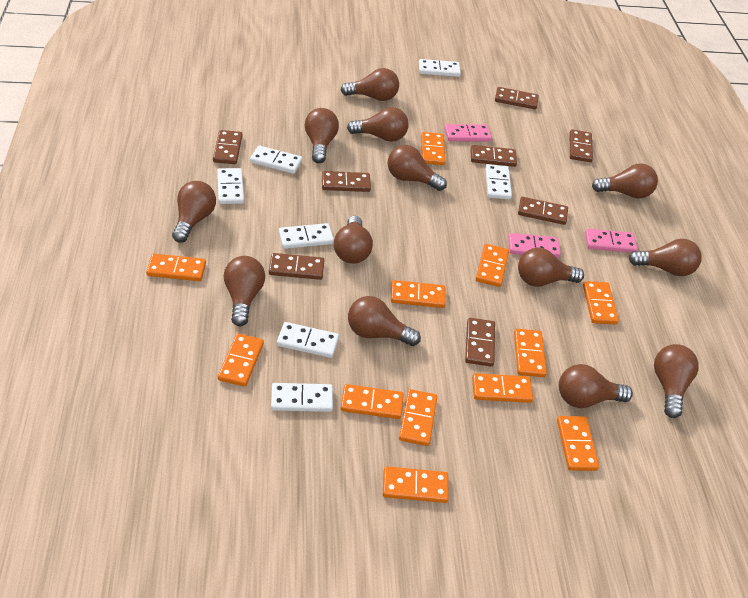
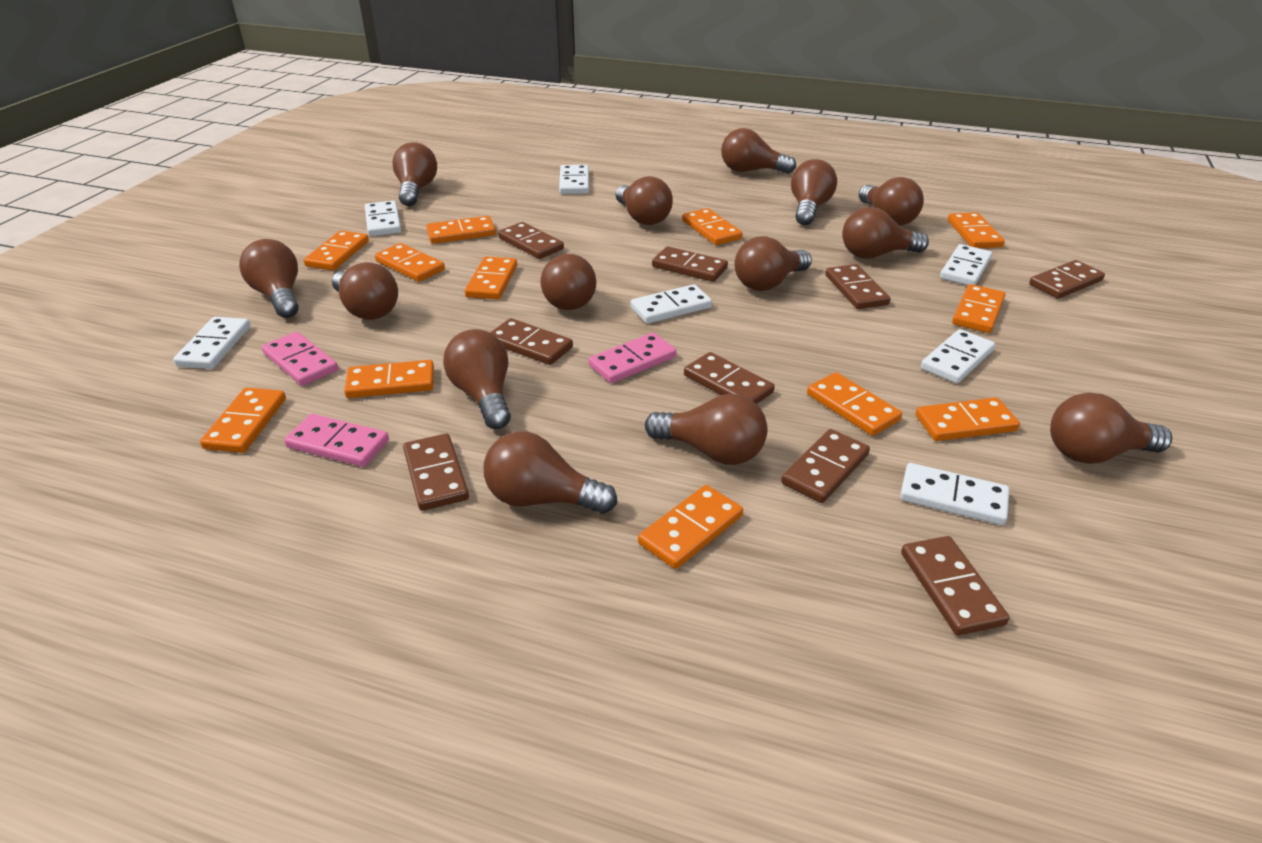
brown domino: [213,130,242,164] [269,253,324,280] [322,171,371,192] [465,318,495,367] [470,145,517,167] [495,87,539,109] [518,197,568,225] [570,129,593,162] = 8 -> [403,434,469,511] [490,318,573,365] [498,222,564,259] [652,246,728,282] [684,352,775,404] [781,429,870,503] [826,264,890,309] [901,536,1009,635] [1029,260,1105,299] = 9
brown light bulb: [172,181,216,243] [224,256,265,326] [305,108,339,163] [334,216,373,264] [341,68,399,101] [347,107,409,142] [348,296,421,346] [388,145,447,191] [518,248,584,287] [559,364,633,408] [592,163,658,199] [629,239,702,276] [654,344,699,418] = 13 -> [239,239,299,318] [332,262,398,320] [392,142,437,206] [443,329,511,429] [484,431,617,514] [540,254,596,310] [615,176,673,225] [645,394,768,465] [721,128,796,174] [735,236,812,291] [791,159,837,225] [842,207,929,259] [859,177,924,226] [1050,393,1172,464] = 14

